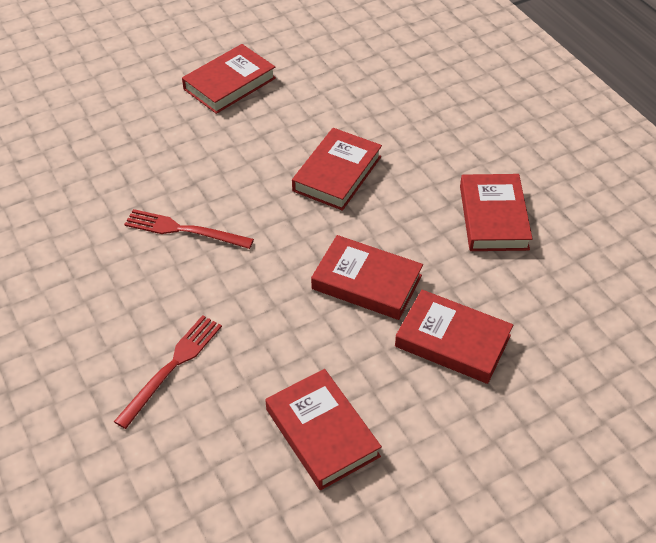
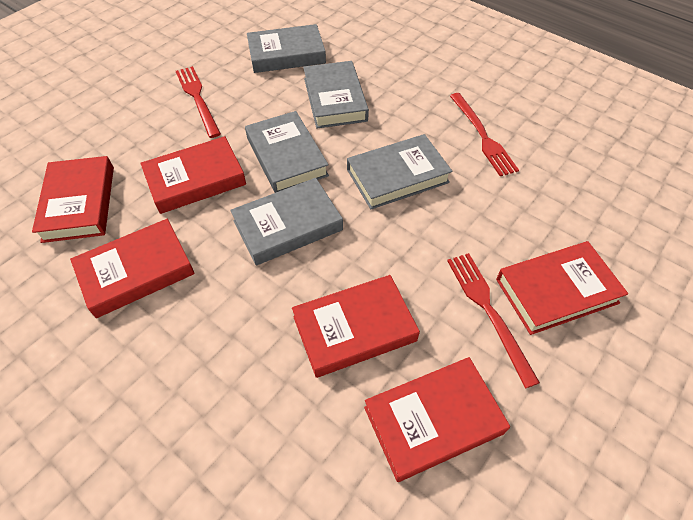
grey book: none = 0 -> [230,178,343,265] [245,111,329,193] [247,24,326,73] [303,61,369,129] [347,134,452,209] = 5
red fork: [114,315,222,429] [124,209,254,249] = 2 -> [176,66,221,138] [447,253,540,388] [450,93,519,176] = 3

